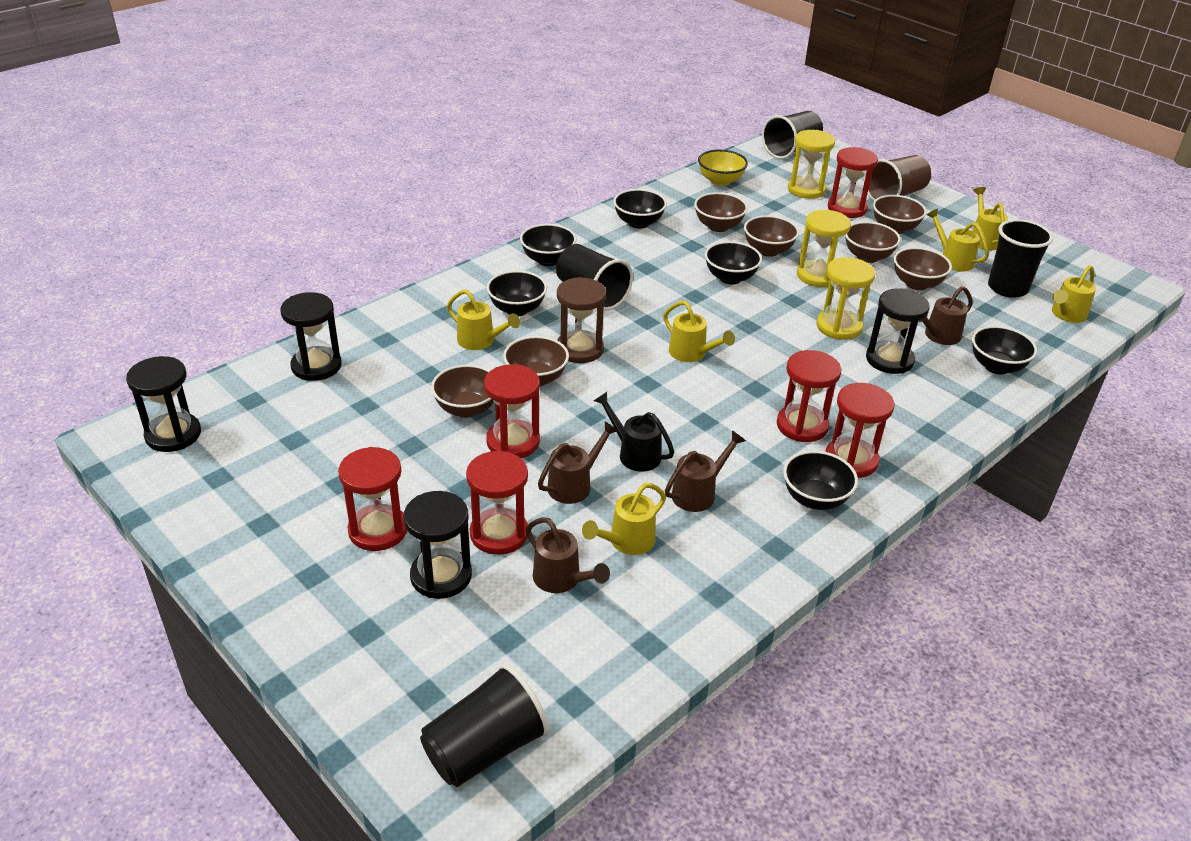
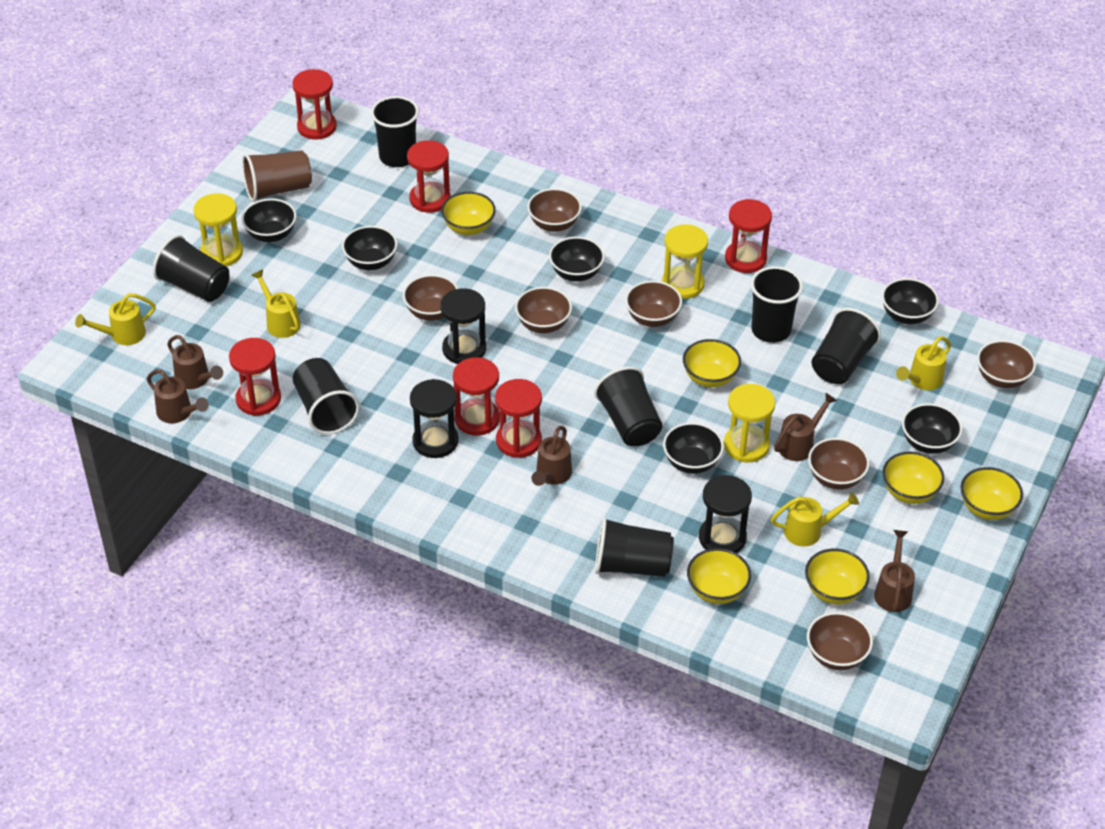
black cup: [420,664,549,787] [556,244,633,311] [762,111,823,159] [988,219,1053,298] = 4 -> [153,235,229,302] [293,358,360,434] [371,96,419,167] [594,366,662,446] [595,517,674,577] [751,266,803,343] [812,308,881,384] = 7
black hourglass: [126,356,201,452] [280,292,342,381] [403,491,472,599] [866,288,930,374] = 4 -> [410,379,459,458] [440,288,486,364] [699,475,752,553] = 3
black watering can: [594,392,674,472] = 1 -> none = 0
brown hourglass: [557,277,606,363] = 1 -> none = 0
brown watering can: [526,517,610,593] [538,421,619,504] [665,430,746,512] [918,286,973,345] = 4 -> [147,369,209,423] [167,335,223,389] [531,426,572,486] [774,393,837,461] [874,530,915,612] = 5
yellow bowl: [698,150,748,186] = 1 -> [441,192,496,235] [683,339,741,388] [687,548,751,604] [805,549,870,604] [883,452,944,504] [961,467,1023,520] = 6
yellow watering can: [447,289,520,350] [582,483,666,555] [663,301,735,362] [926,209,989,272] [973,187,1008,250] [1052,265,1096,323] = 6 -> [75,293,156,345] [251,269,301,338] [771,492,859,546] [896,336,951,390] = 4

